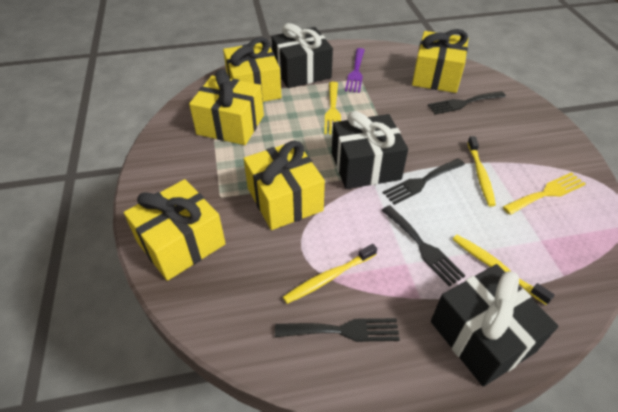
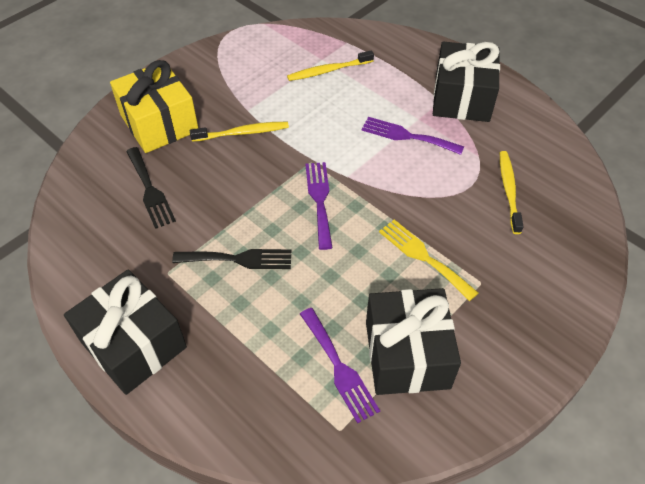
black fork: [275,318,400,342] [381,205,466,287] [383,158,465,205] [428,91,506,114] = 4 -> [126,147,176,229] [172,249,291,269] = 2
purple fork: [345,48,365,93] = 1 -> [300,308,380,423] [305,162,332,250] [362,117,464,155] = 3
yellow fork: [324,82,341,134] [503,172,585,215] = 2 -> [379,219,478,301] = 1
yellow gift: [124,179,226,281] [189,69,264,145] [223,37,282,102] [244,141,325,230] [412,29,469,93] = 5 -> [110,60,198,153] = 1

